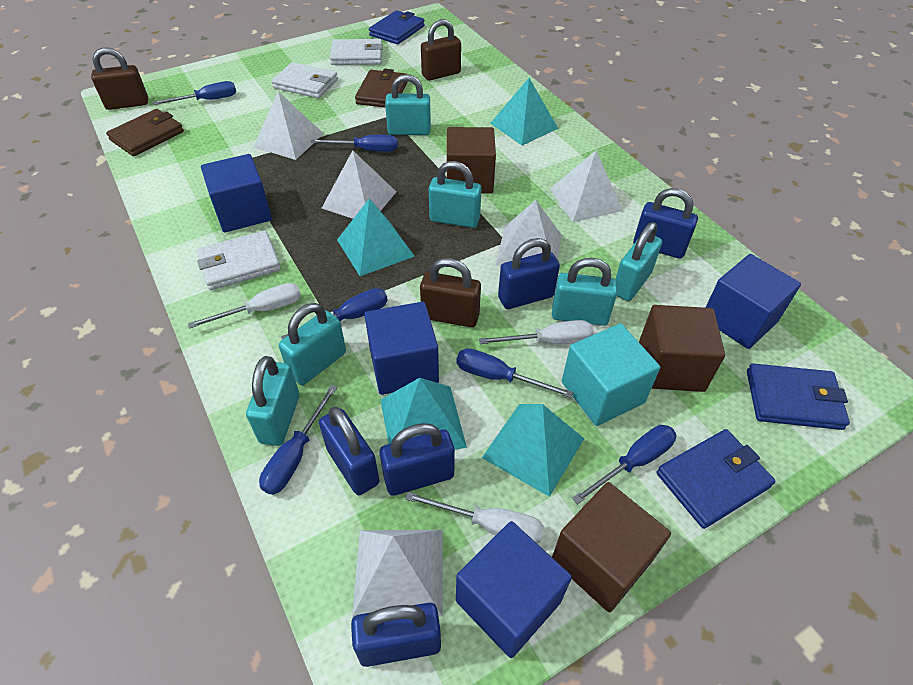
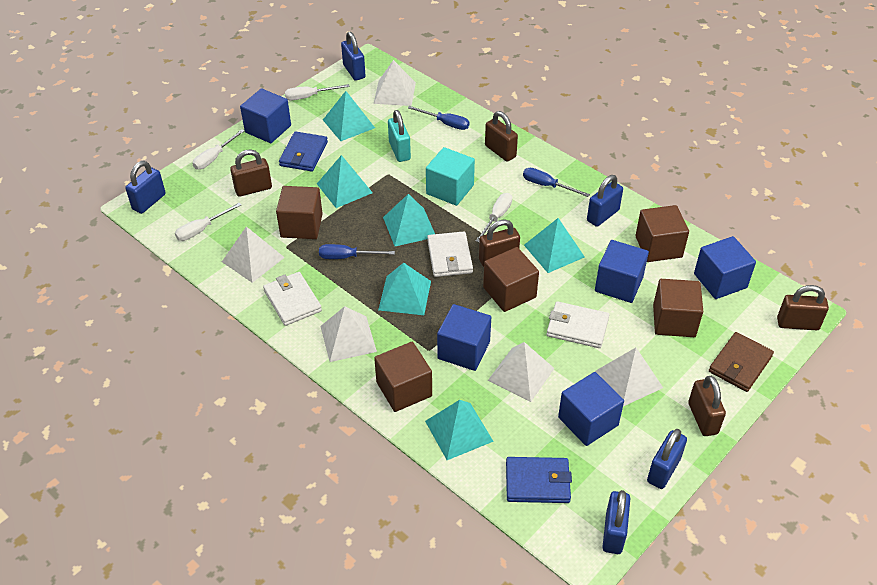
blue cube: [201,154,272,233] [364,302,439,395] [456,521,572,658] [705,254,801,349] = 4 -> [240,88,291,143] [437,304,491,371] [558,372,624,446] [595,240,649,303] [694,236,756,299] = 5
blue screwdriver: [153,81,236,105] [259,385,338,495] [281,288,388,340] [311,135,398,152] [456,348,574,398] [572,425,676,505] = 6 -> [319,244,395,259] [408,106,470,130] [523,168,590,197] = 3
blue wallet: [369,10,425,44] [657,429,775,529] [747,363,850,430] = 3 -> [279,131,328,172] [506,457,572,503] = 2
brown cube: [447,127,496,194] [552,482,671,612] [639,305,725,392] = 3 -> [276,186,323,239] [374,342,432,412] [483,247,539,312] [635,205,689,262] [653,279,703,337] = 5
brown padlock: [91,47,148,110] [420,258,481,327] [421,19,461,81] = 3 -> [230,149,272,197] [479,219,520,267] [485,111,518,162] [688,376,726,436] [777,285,829,330] = 5
brown wallet: [106,109,184,156] [355,69,408,108] = 2 -> [709,332,774,392] = 1
turquoise padlock: [246,356,299,446] [279,303,346,385] [385,74,431,135] [429,161,482,228] [552,258,617,326] [616,222,662,301] = 6 -> [388,110,411,162] = 1
turquoise pyramid: [337,198,415,276] [381,378,467,450] [482,404,584,497] [490,78,558,145] = 4 -> [317,155,373,208] [323,91,375,141] [378,263,431,315] [383,194,435,246] [425,400,494,460] [524,218,585,273] = 6
white screwdriver: [188,283,301,329] [405,492,544,544] [479,320,594,344] = 3 -> [175,203,241,241] [192,129,245,170] [285,84,350,100] [476,193,512,242] = 4

